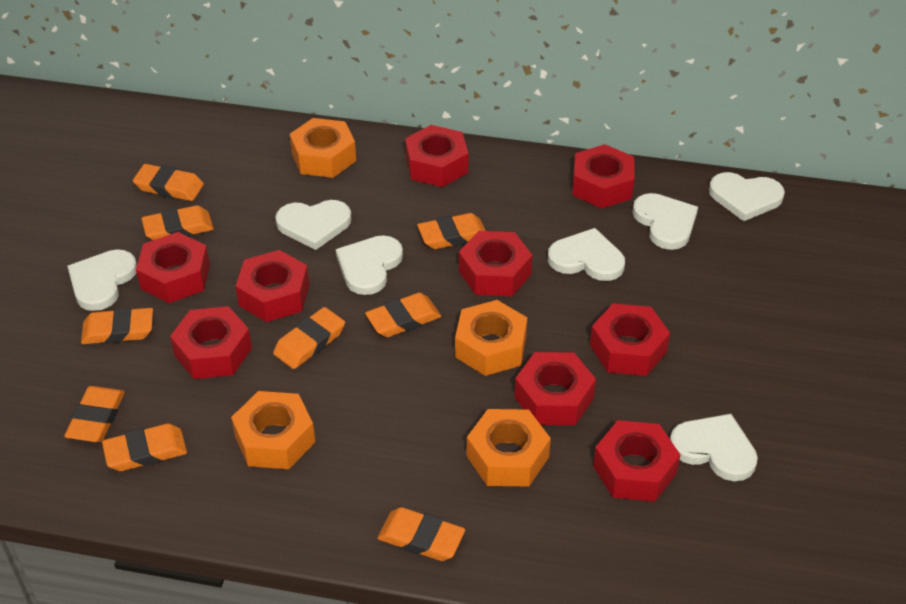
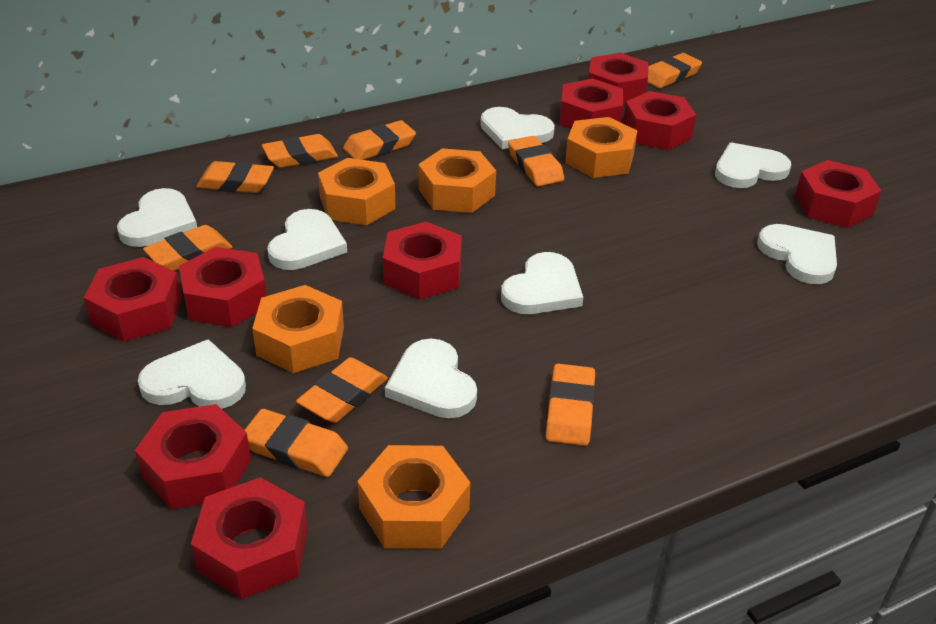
orange nut: [231,391,315,469] [290,118,356,178] [455,300,527,376] [467,409,551,487] = 4 -> [252,285,344,373] [318,158,396,225] [357,445,471,549] [418,148,496,213] [565,117,637,178] = 5
white heart: [67,249,137,311] [275,200,352,250] [336,235,403,295] [548,228,625,281] [632,193,698,250] [670,414,758,481] [709,172,785,221] = 7 -> [117,188,197,247] [138,339,246,409] [267,209,347,270] [385,339,477,418] [480,107,555,149] [501,252,583,314] [715,142,791,188] [757,224,837,284] = 8

